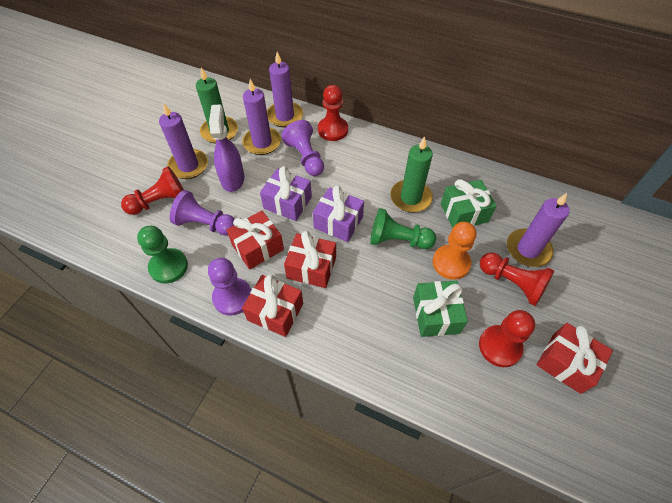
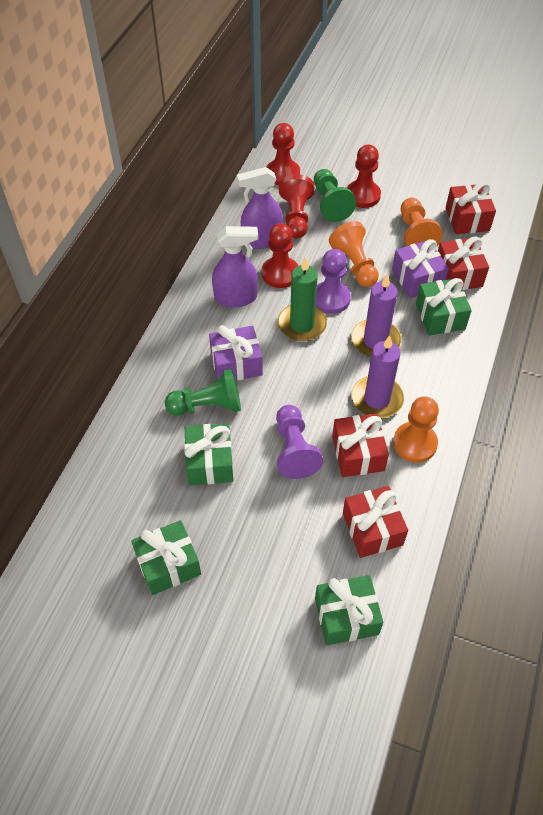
green candle: [196,67,238,144] [390,136,433,212] = 2 -> [278,257,327,341] = 1
green gift: [413,281,468,337] [441,179,496,228] = 2 -> [131,520,201,595] [184,423,233,485] [315,575,383,645] [416,278,472,336] = 4
orange pawn: [433,222,476,280] = 1 -> [329,221,379,287] [393,396,439,463] [401,198,443,246] = 3
purple candle: [159,103,208,179] [242,79,281,155] [267,52,303,127] [507,193,570,267] = 4 -> [351,274,401,357] [352,336,404,418] = 2
purple pawn: [170,190,235,236] [208,258,251,316] [281,120,324,176] = 3 -> [276,405,323,479] [316,249,351,314] = 2
purple spray bottle: [209,104,244,192] = 1 -> [212,226,258,307] [237,167,283,249] = 2

